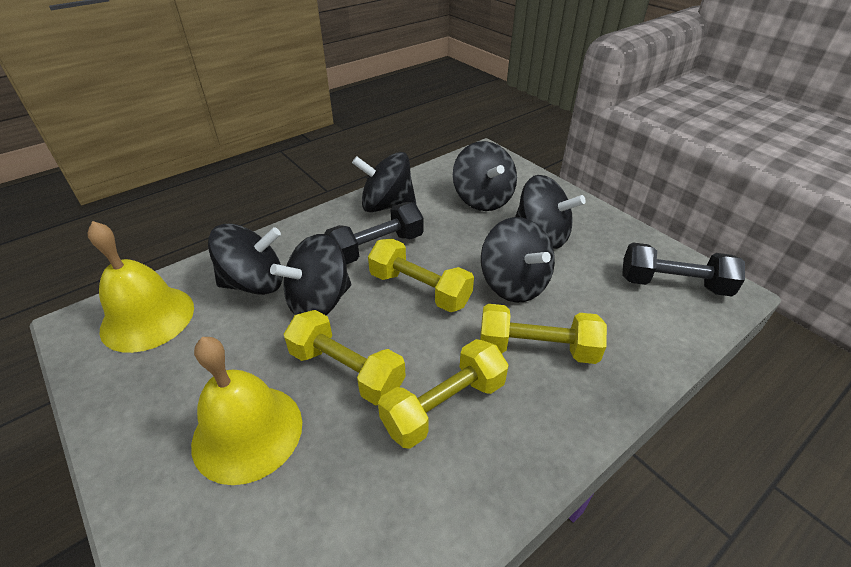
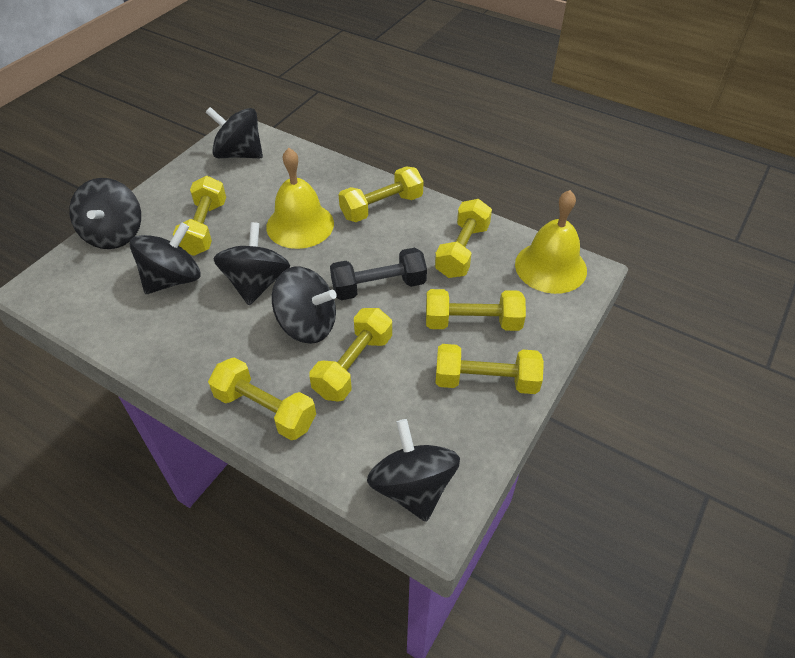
black dumbbell: [324,202,424,265] [622,243,745,297] = 2 -> [330,248,427,300] = 1
yellow dumbbell: [284,310,406,405] [368,239,474,312] [378,339,509,449] [480,304,607,364] = 4 -> [173,176,226,256] [208,357,316,440] [310,308,392,402] [339,167,424,222] [426,289,526,331] [435,199,492,278] [436,344,544,394] = 7

